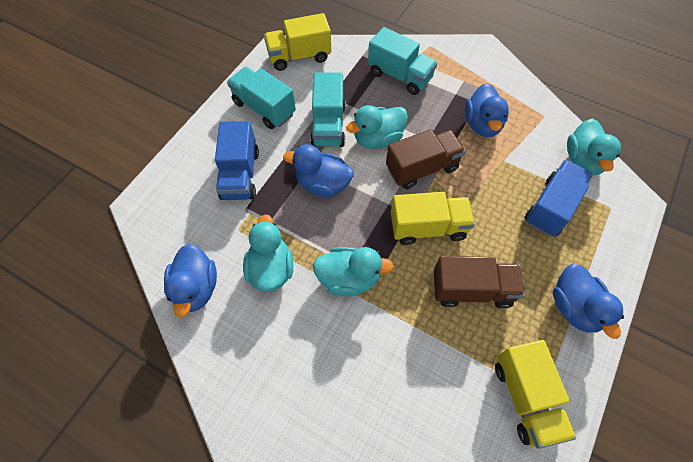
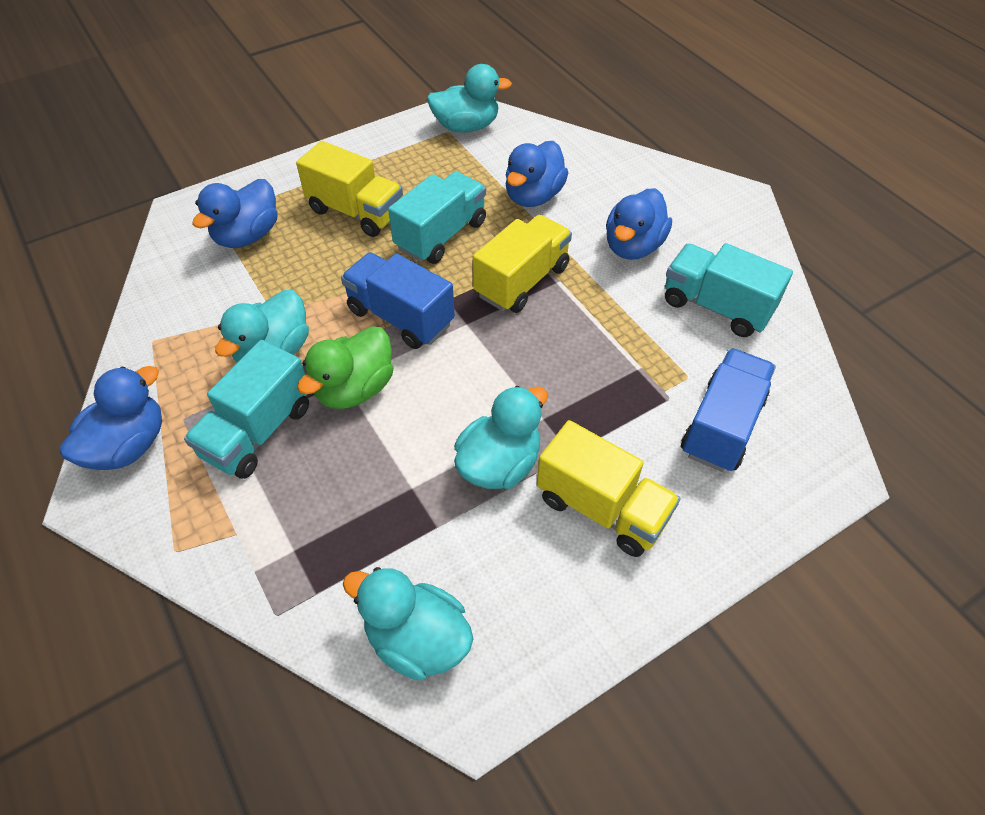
brown truck: [386,129,465,189] [434,256,525,309] = 2 -> none = 0
green duck: none = 0 -> [297,326,394,409] = 1

